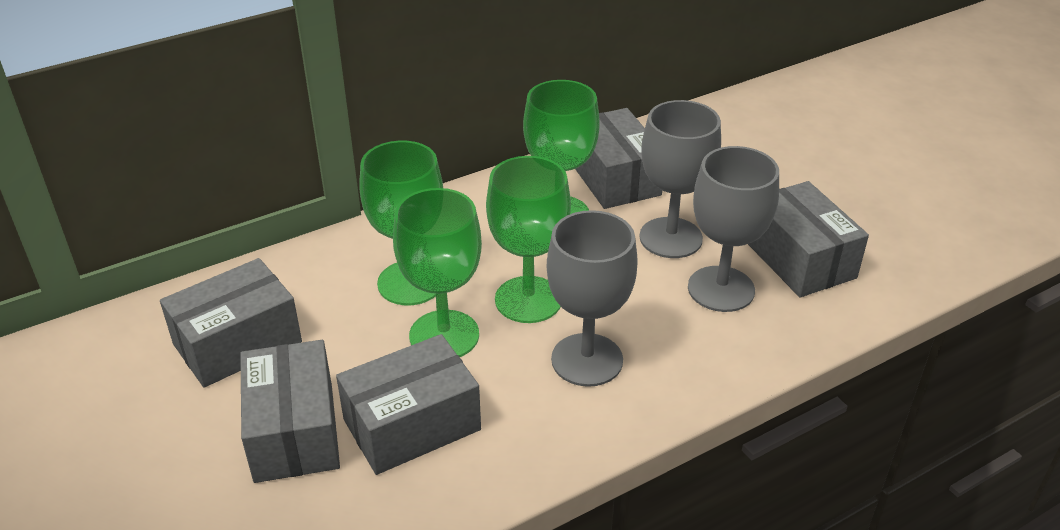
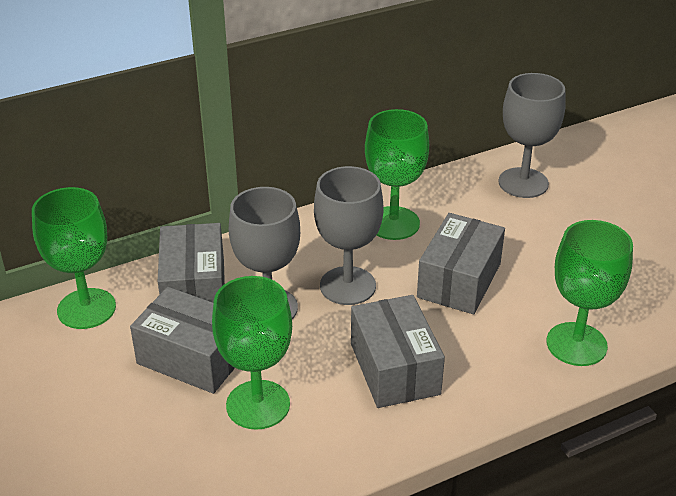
grey box: [160,258,302,388] [240,340,340,483] [336,334,481,475] [575,108,662,209] [748,181,869,297] = 5 -> [130,287,235,394] [158,223,225,303] [351,295,445,408] [417,213,505,314] = 4

